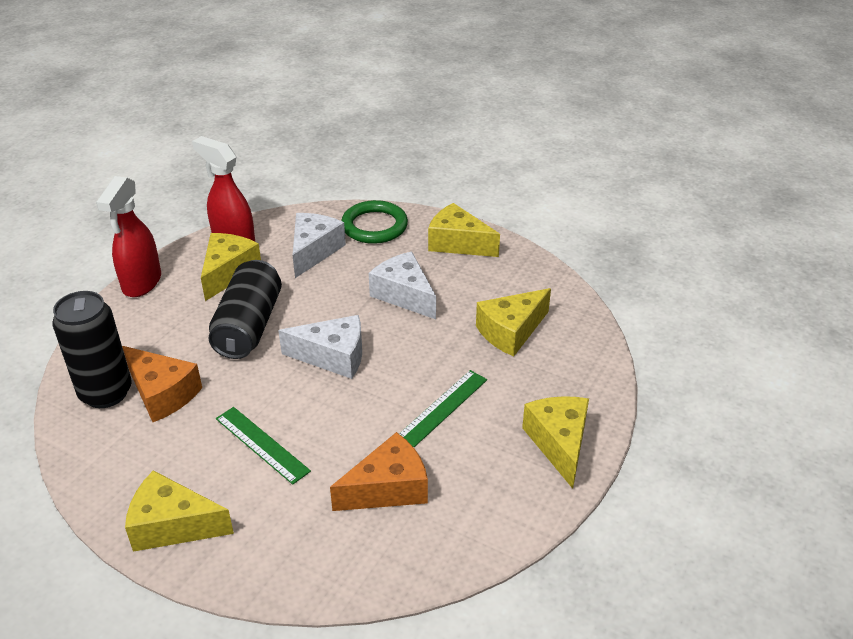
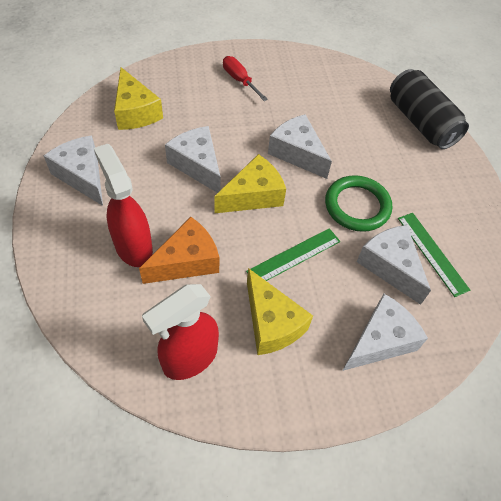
black can: [53,291,132,408] [208,260,282,359] = 2 -> [390,69,469,149] = 1
orange cheese: [122,346,202,422] [330,432,428,511] = 2 -> [139,217,219,284] = 1
red screwdriver: none = 0 -> [223,56,268,101] = 1
white cheese: [278,315,362,379] [292,213,346,278] [369,251,436,319] = 3 -> [44,135,103,206] [165,126,221,193] [268,114,332,179] [343,294,428,371] [357,225,431,305] = 5
yellow cheese: [125,470,234,552] [201,233,261,301] [428,203,500,257] [476,288,551,356] [522,396,589,489] = 5 -> [114,67,163,130] [214,154,286,213] [247,268,313,355] = 3

